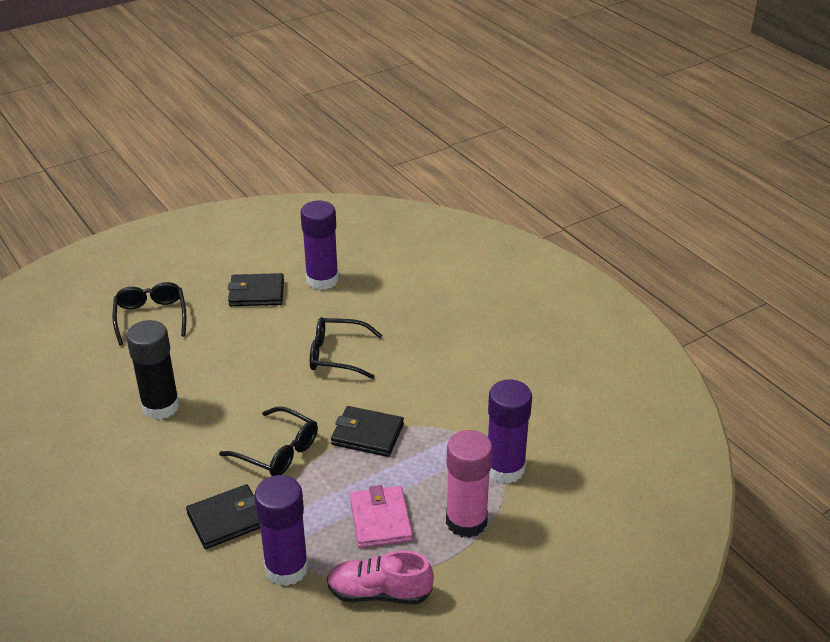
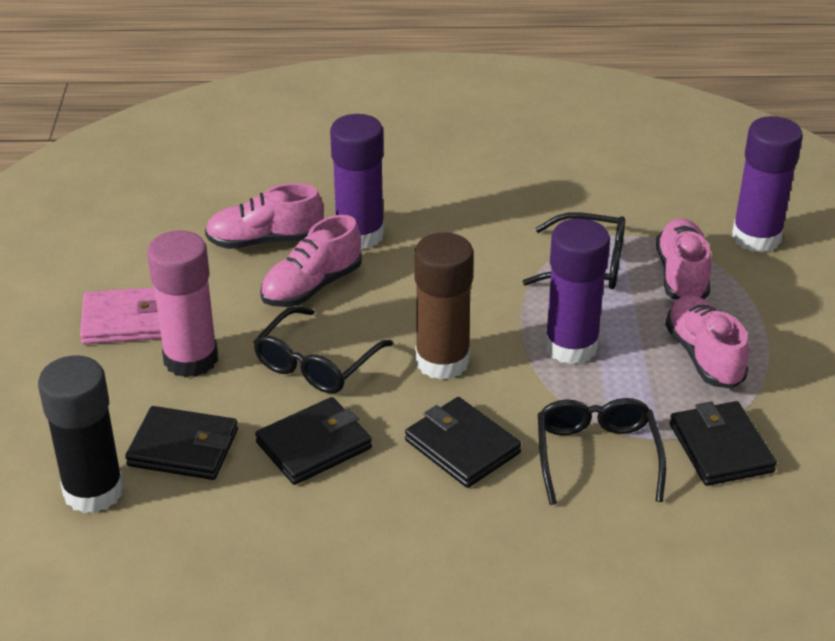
black wallet: [186,484,260,549] [228,273,284,306] [331,406,404,457] = 3 -> [125,406,238,480] [255,397,372,485] [405,397,521,488] [670,401,777,486] = 4
brown glue stick: none = 0 -> [414,232,474,380] = 1
pink shoe: [327,550,434,604] = 1 -> [205,183,324,249] [260,215,362,307] [656,218,711,300] [665,295,749,389] = 4

